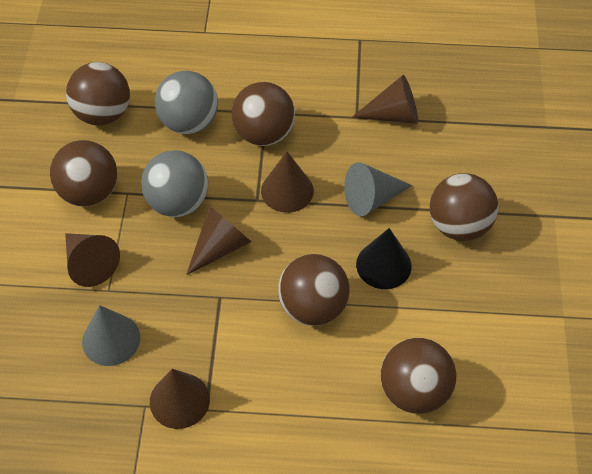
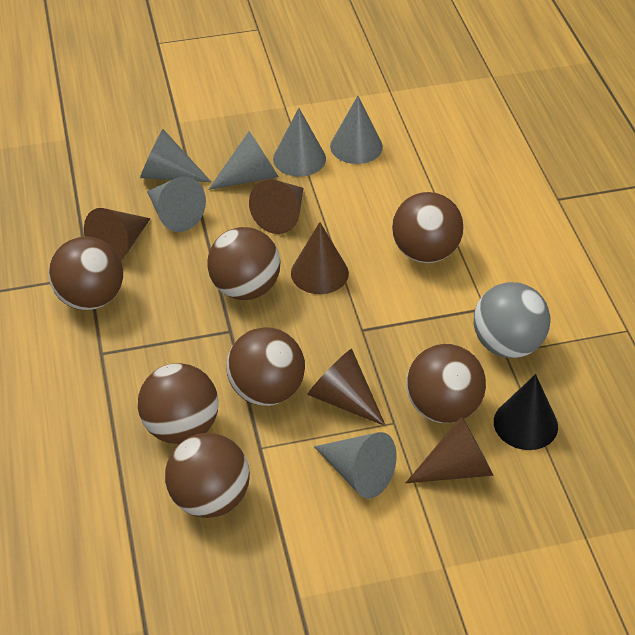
brown ball: [50,140,118,206] [66,62,130,126] [232,82,295,146] [278,254,350,326] [381,338,456,414] [430,173,498,241] = 6 -> [49,237,123,310] [138,363,219,444] [165,433,250,518] [207,227,280,300] [227,327,305,406] [392,192,463,263] [406,344,486,423] = 7
grey ball: [141,150,208,217] [155,71,218,134] = 2 -> [474,282,550,358] = 1
grey cone: [82,305,140,366] [344,162,412,216] = 2 -> [140,129,211,182] [147,177,206,232] [208,131,279,190] [273,108,326,177] [314,432,397,499] [330,96,383,164] = 6

